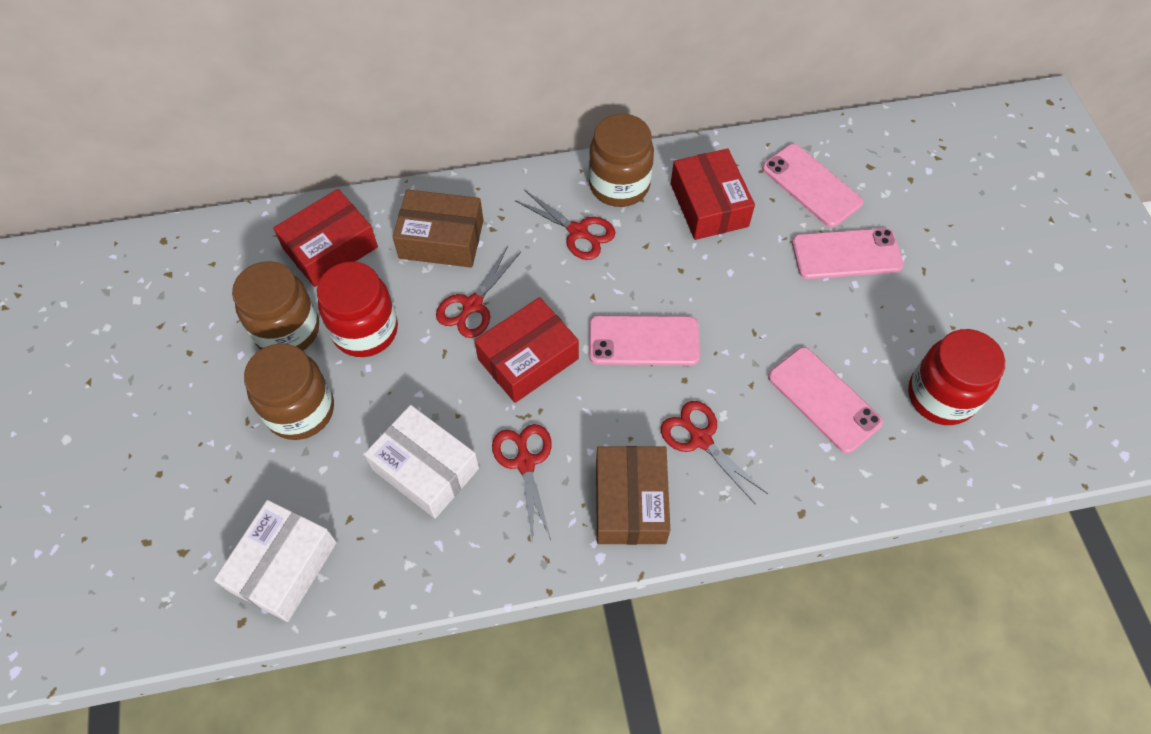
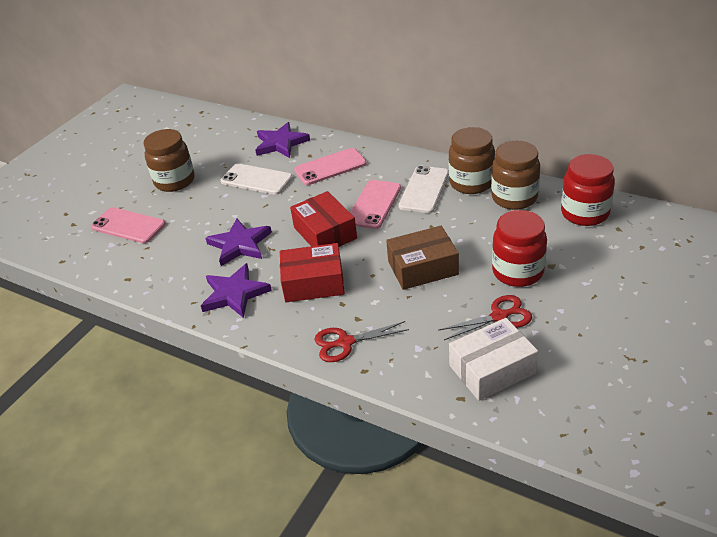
brown box: [393,189,484,268] [596,446,670,545] = 2 -> [386,226,459,290] = 1
pink phone: [589,315,700,365] [762,144,863,227] [768,347,883,454] [792,228,904,279] = 4 -> [91,207,166,243] [294,148,367,185] [350,180,401,229] = 3
purple star: none = 0 -> [201,263,272,318] [206,218,272,266] [255,122,310,158] = 3
red box: [273,189,378,287] [474,297,579,403] [671,148,755,240] = 3 -> [280,243,345,302] [290,191,357,247] = 2
red scissors: [436,246,521,338] [492,424,552,542] [515,190,615,260] [661,401,768,505] = 4 -> [314,321,409,362] [438,295,532,340] = 2
white box: [214,500,337,622] [364,405,479,518] = 2 -> [449,318,538,401] = 1
white phone: none = 0 -> [221,164,293,195] [399,166,449,213] = 2

